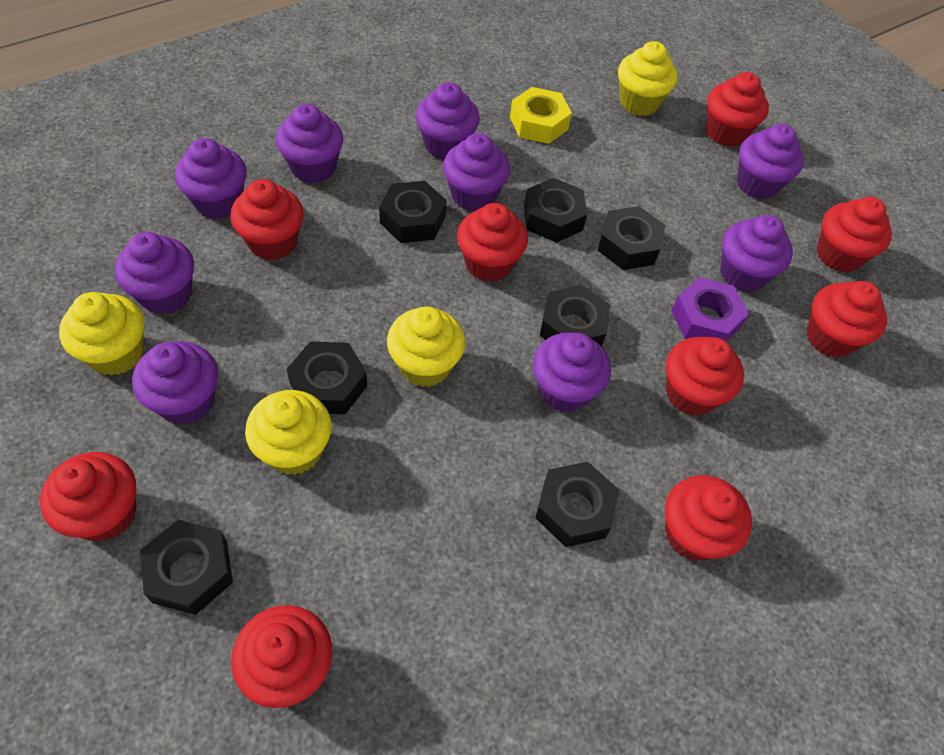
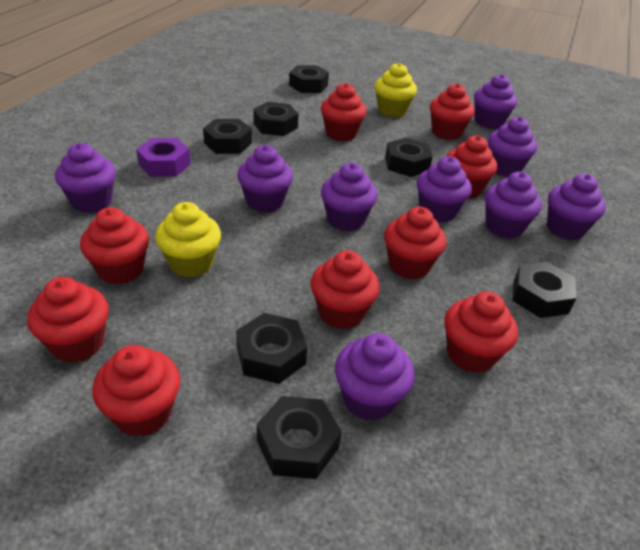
yellow cupcake: [59,292,144,376] [245,390,332,475] [387,307,465,387] [618,41,677,116] = 4 -> [155,202,221,278] [375,63,417,117] = 2
yellow nut: [510,87,572,144] = 1 -> none = 0

